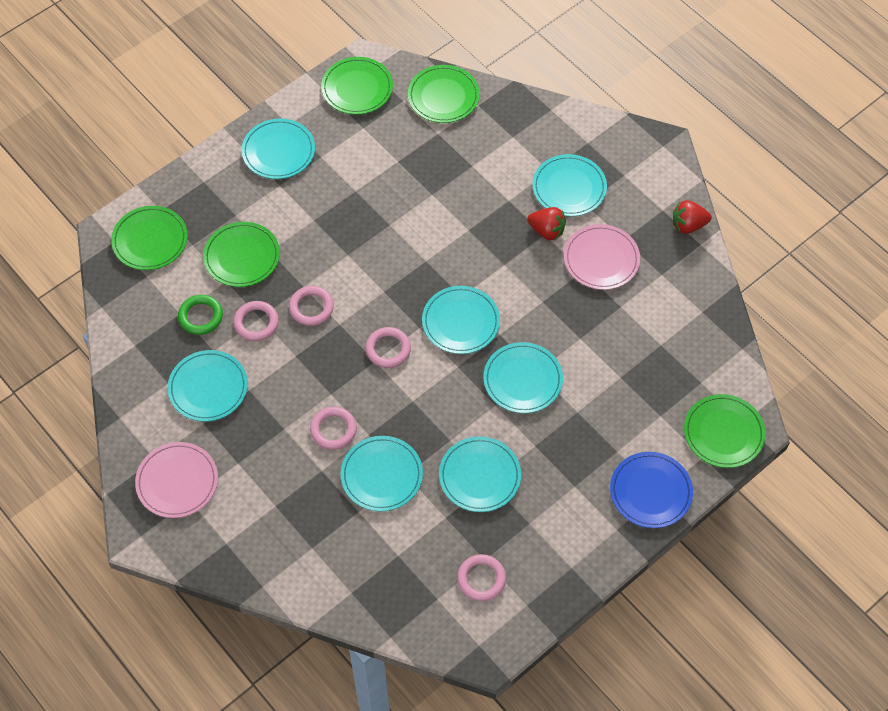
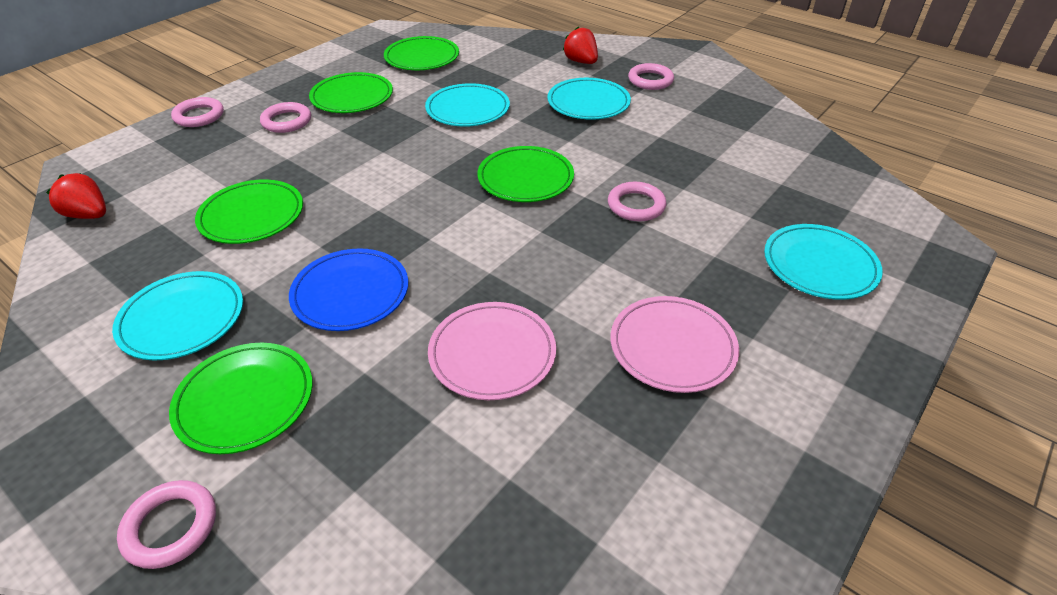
green ring: [178,295,223,335] = 1 -> none = 0
turquoise plate: [168,350,248,422] [242,119,315,179] [341,436,423,512] [422,286,500,354] [439,436,521,512] [483,342,563,413] [532,154,607,217] = 7 -> [112,271,243,361] [425,83,510,127] [547,78,631,120] [764,224,883,300] = 4

